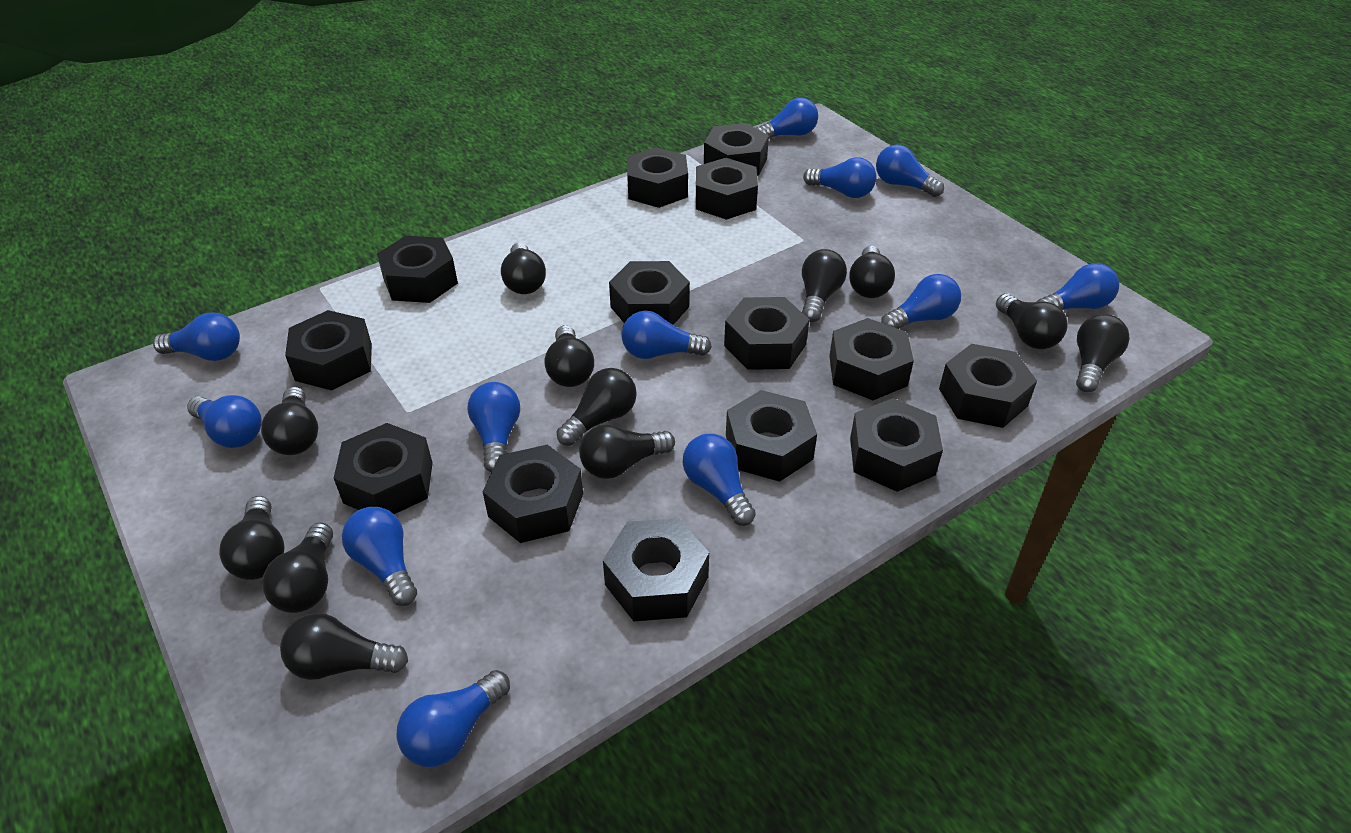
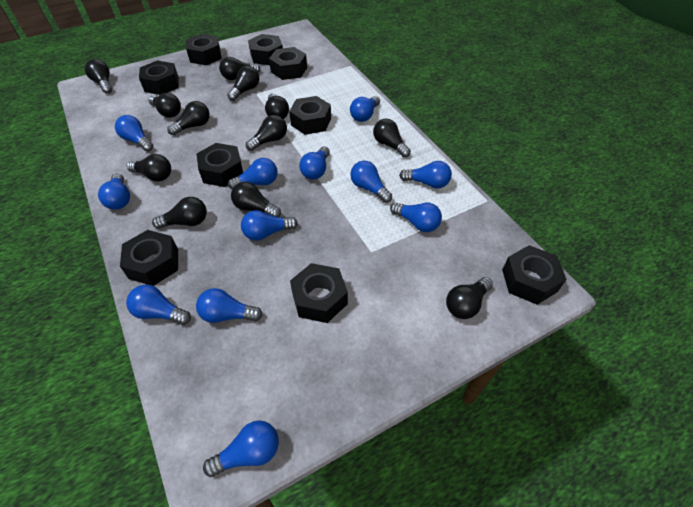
black nut: [285,310,372,390] [334,423,433,514] [377,236,458,303] [482,445,583,543] [603,518,709,621] [609,261,690,325] [627,147,688,208] [696,158,758,220] [704,123,769,176] [724,297,809,370] [726,390,817,482] [829,318,914,400] [850,398,943,492] [939,344,1037,428] = 14 -> [120,230,178,286] [139,60,179,95] [186,34,222,65] [197,143,243,187] [248,34,283,65] [269,47,307,80] [289,96,331,135] [290,263,348,323] [502,245,567,305] = 9

